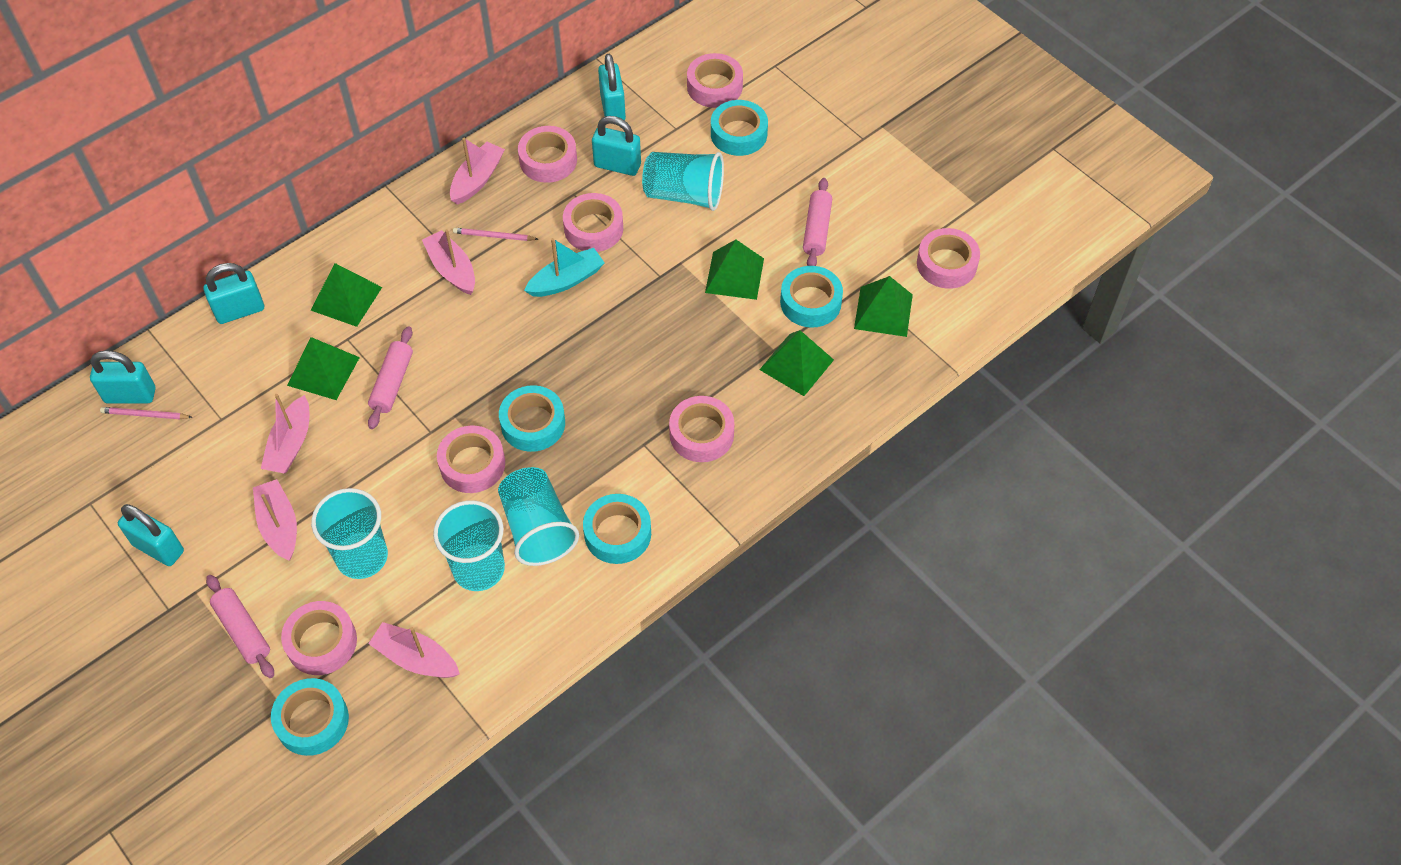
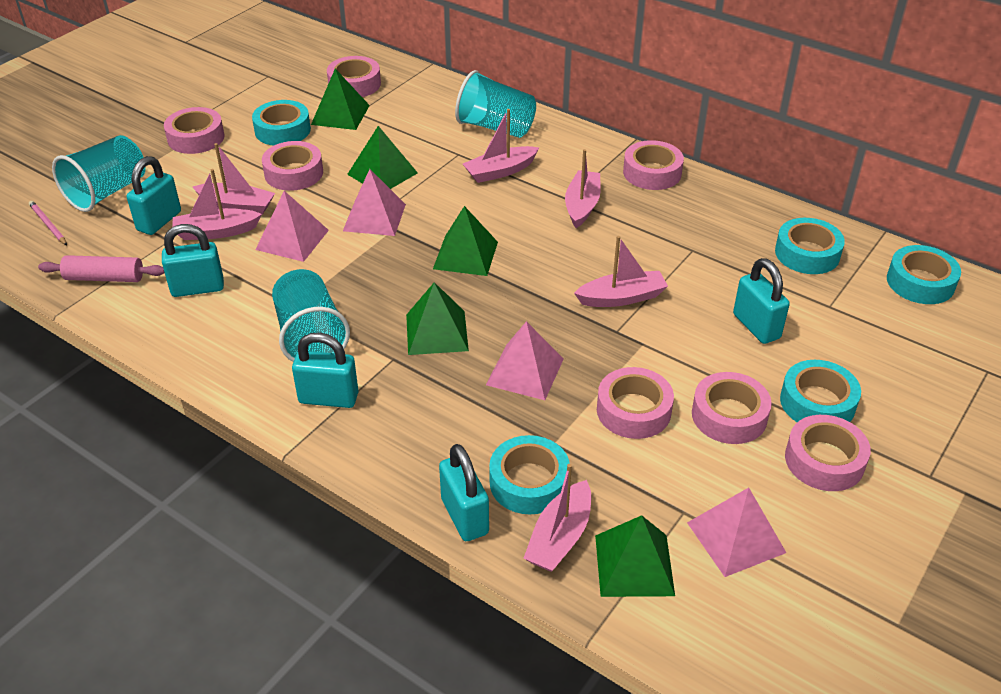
pink boat: [253,479,297,561] [261,394,309,473] [368,622,460,678] [422,229,475,295] [450,138,505,205] = 5 -> [172,169,262,240] [193,143,275,215] [463,109,539,183] [523,464,591,572] [565,149,601,228] [574,236,668,307] = 6
pink pencil: [100,407,192,420] [453,228,538,241] = 2 -> [29,201,67,245] = 1
pink pyramid: none = 0 -> [255,191,329,262] [343,169,406,236] [486,321,564,400] [687,488,786,577] = 4
pink rolling pin: [206,575,274,678] [368,326,413,429] [803,178,832,266] = 3 -> [38,255,164,282] = 1
turquoise boat: [524,238,605,297] = 1 -> none = 0
turquoise cup: [311,488,388,579] [433,500,505,591] [498,467,579,566] [642,152,724,211] = 4 -> [52,135,145,212] [272,269,350,362] [455,70,536,138] = 3

